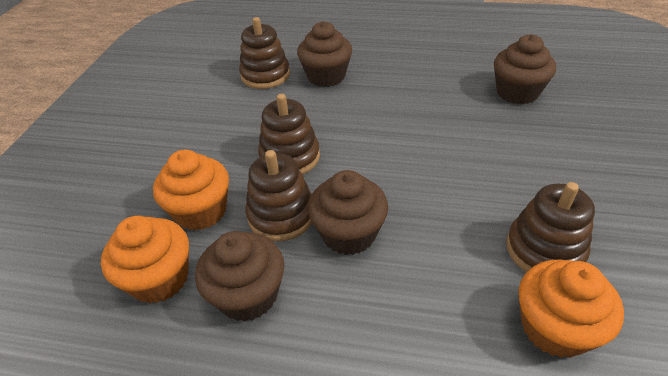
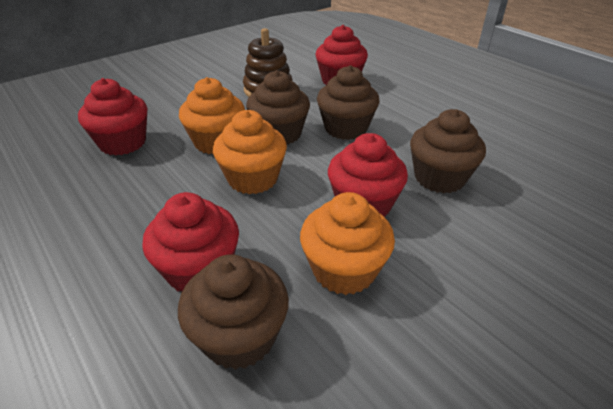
brown stacking toy: [239,17,290,89] [245,150,312,241] [258,94,320,175] [506,182,595,272] = 4 -> [243,28,293,97] = 1
red cupcake: none = 0 -> [78,78,147,156] [142,192,239,291] [316,25,368,85] [328,133,408,217] = 4

